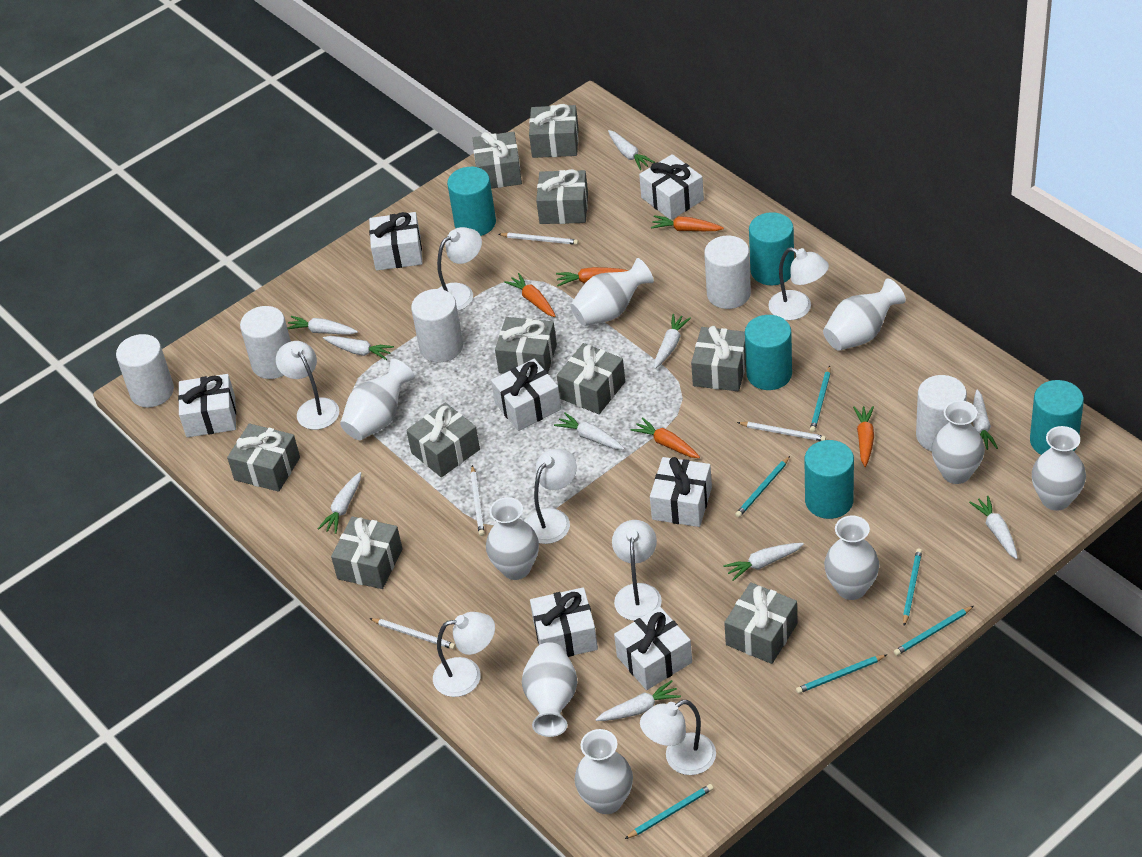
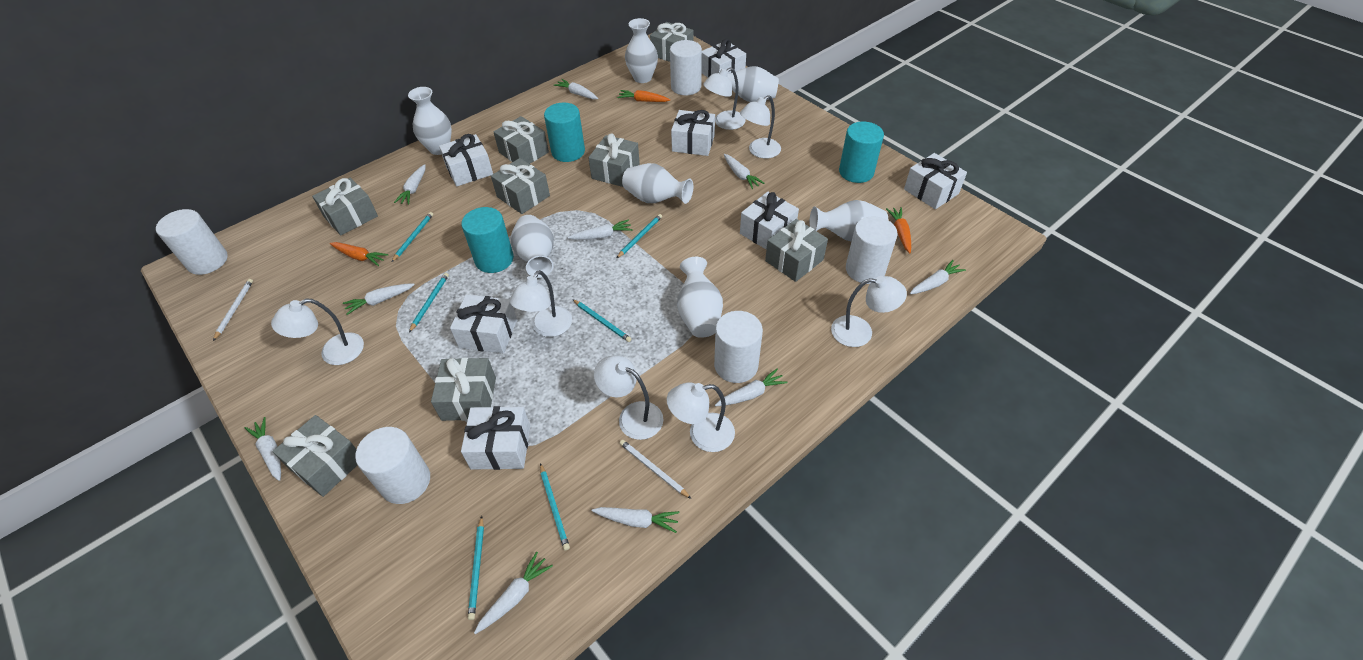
grey gift: [227,423,300,492] [331,516,403,589] [406,402,480,477] [473,132,522,189] [495,317,557,373] [529,104,579,158] [536,169,588,224] [557,343,625,414] [691,326,746,391] [724,582,798,664] = 10 -> [272,415,357,497] [312,178,378,235] [431,358,496,421] [491,158,550,214] [493,116,549,164] [588,134,640,187] [650,22,694,62] [765,219,828,282] = 8
orange carrot: [504,273,556,317] [556,267,629,286] [631,417,700,458] [651,215,724,231] [853,406,874,467] = 5 -> [330,242,388,266] [617,90,671,102] [886,207,911,253] = 3
turquoise cylinder: [447,167,496,236] [745,315,792,390] [749,212,794,285] [805,440,854,519] [1030,380,1084,455] = 5 -> [461,207,514,273] [544,103,585,162] [839,122,884,183] = 3
white pencil: [369,618,456,649] [471,465,484,536] [499,233,578,245] [737,422,826,441] = 4 -> [213,279,253,341] [619,440,691,499] = 2
white vase: [340,359,415,440] [486,497,539,580] [522,642,578,737] [570,258,654,326] [575,729,633,814] [823,279,906,351] [824,516,879,600] [931,400,985,484] [1032,426,1086,511] = 9 -> [408,87,452,155] [511,215,554,278] [622,163,693,204] [625,18,658,83] [677,257,723,338] [719,66,779,102] [809,200,888,241] = 7

